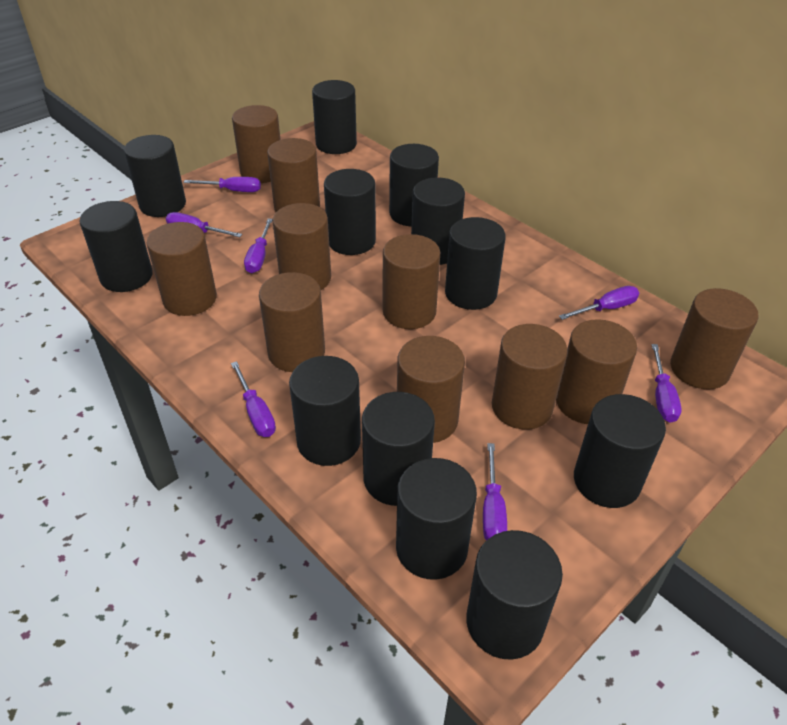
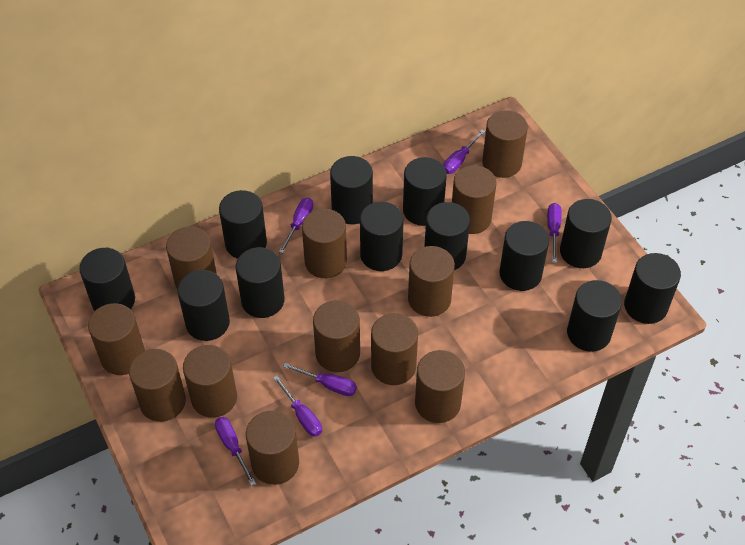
brown cylinder: [147,222,217,316] [232,105,281,183] [259,272,325,372] [267,138,320,212] [272,203,331,290] [383,234,440,329] [397,336,465,443] [492,324,568,430] [556,319,637,424] [670,288,758,389] = 10 -> [88,303,145,375] [129,349,186,422] [166,227,217,289] [183,345,237,418] [246,411,299,485] [302,209,347,278] [313,300,360,372] [371,313,418,385] [408,246,455,317] [415,350,465,423] [452,165,497,234] [482,110,528,178] = 12
purple screwdriver: [166,212,242,237] [183,177,261,192] [231,361,276,437] [244,219,273,273] [483,443,507,540] [559,286,639,320] [651,344,682,423] = 7 -> [215,417,256,486] [273,375,322,437] [279,198,313,253] [283,363,357,396] [443,130,485,174] [547,203,561,262] = 6

